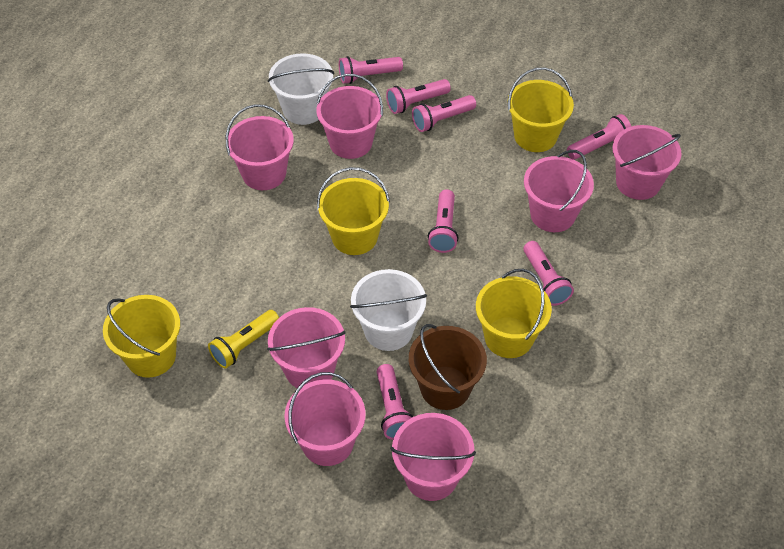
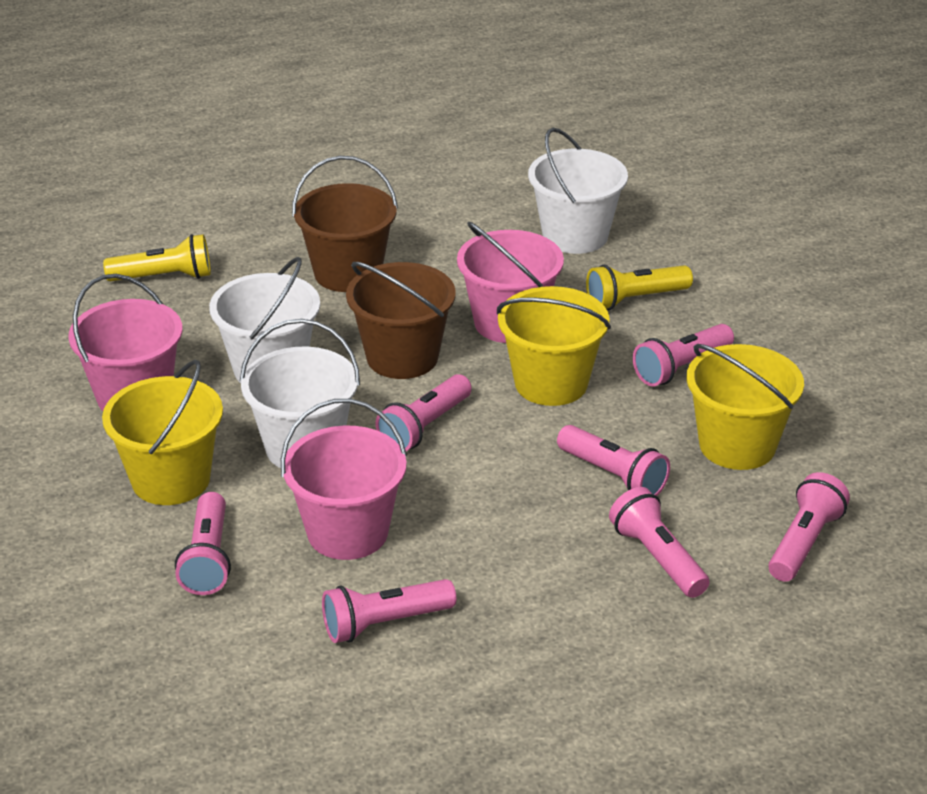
brown bucket: [409,324,487,410] = 1 -> [292,156,398,292] [346,262,456,379] = 2
pink bucket: [226,104,294,190] [267,307,346,388] [284,372,366,466] [316,74,383,159] [390,413,476,501] [524,150,594,232] [612,125,681,200] = 7 -> [68,274,182,411] [281,399,407,560] [457,222,564,343] = 3
white bucket: [268,53,334,125] [350,269,427,351] = 2 -> [209,257,320,383] [240,319,360,468] [528,128,628,254] = 3
yellow bucket: [103,295,180,378] [317,167,390,255] [476,269,552,358] [508,67,574,152] = 4 -> [102,360,223,505] [497,286,611,406] [686,344,804,470] = 3
yellow flashlight: [208,310,279,369] = 1 -> [103,234,211,281] [586,265,693,310] = 2

